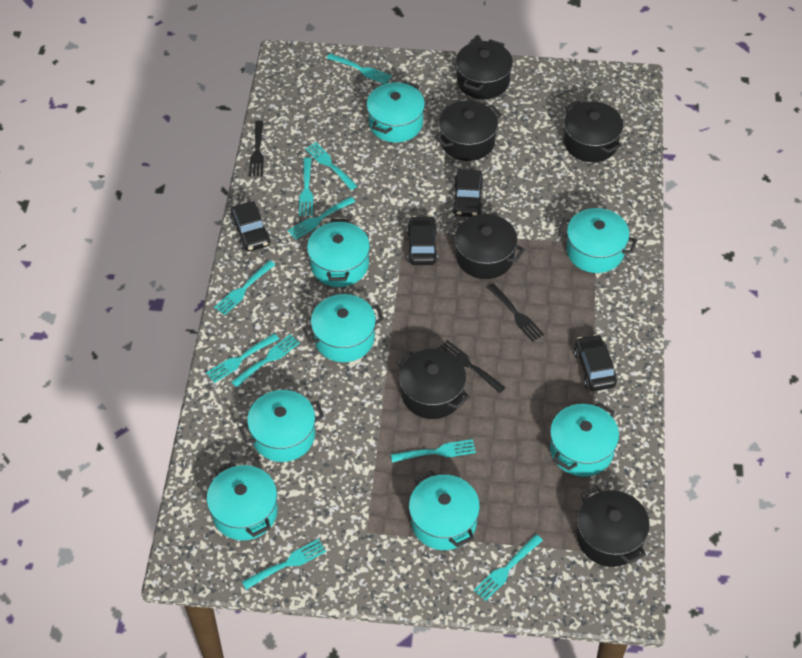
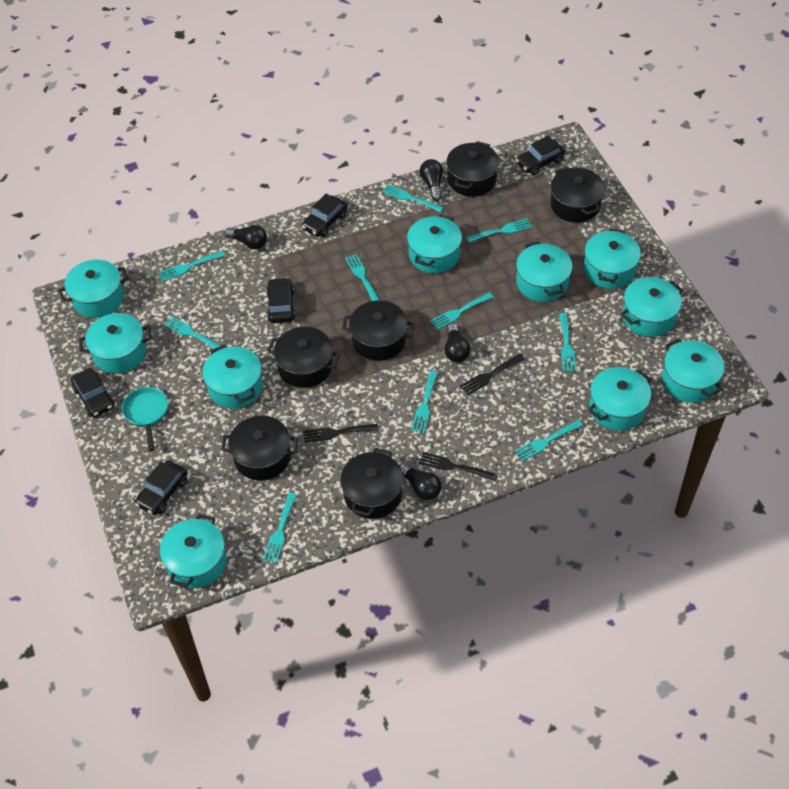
black car: [230,201,271,252] [407,216,438,265] [452,169,484,217] [574,334,617,391] = 4 -> [71,368,115,417] [135,460,187,515] [266,277,296,323] [302,194,347,237] [516,136,565,175] = 5
black light bulb: none = 0 -> [225,225,267,249] [400,463,442,500] [420,159,443,201] [444,323,470,363] = 4
turquoise pan: none = 0 -> [122,387,168,451] = 1
turquoise pot: [207,462,278,540] [239,390,324,462] [303,294,384,362] [307,219,370,287] [367,81,425,142] [409,471,480,550] [550,402,619,477] [559,208,637,273] = 8 -> [58,260,129,318] [79,313,151,374] [160,514,227,588] [202,344,263,409] [407,214,462,273] [516,241,573,302] [584,228,641,289] [588,367,652,431] [620,277,683,337] [662,338,725,403] = 10

